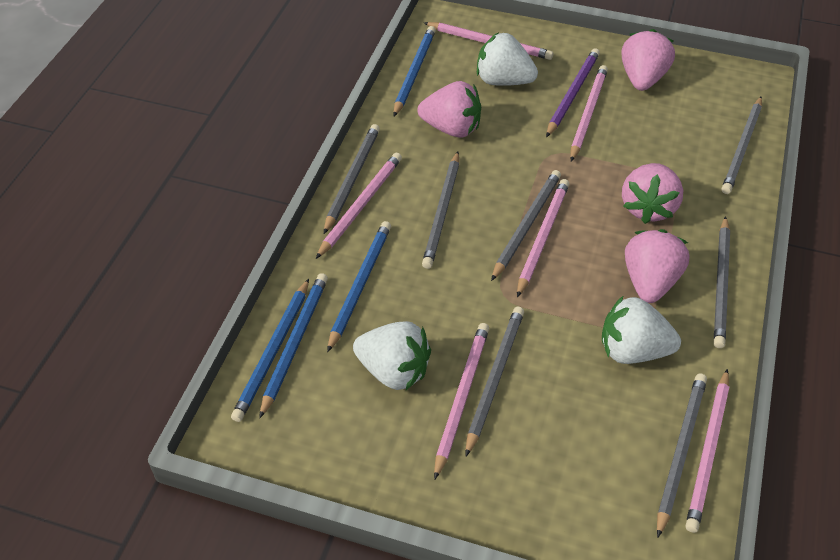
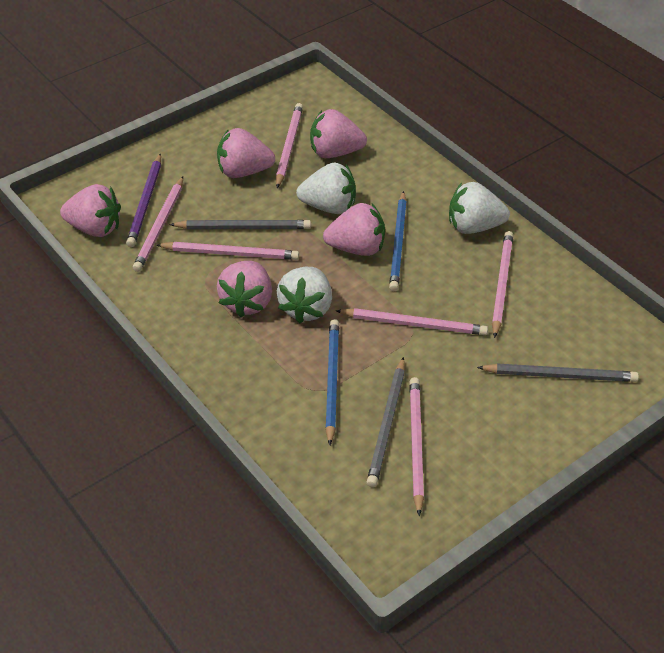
blue pencil: [231,279,309,422] [259,273,328,418] [327,221,391,352] [393,26,436,116] = 4 -> [325,319,339,445] [389,191,407,291] = 2
grey pencil: [324,124,380,234] [422,151,459,269] [465,306,524,456] [491,170,561,281] [657,374,707,538] [714,216,730,348] [722,97,762,194] = 7 -> [169,220,311,229] [367,357,405,487] [477,363,639,382] = 3
pink strawberry: [417,81,481,138] [621,29,675,91] [622,163,683,224] [625,229,690,303] = 4 -> [60,184,121,237] [217,128,275,178] [217,261,272,317] [310,109,367,158] [323,203,385,256] = 5

